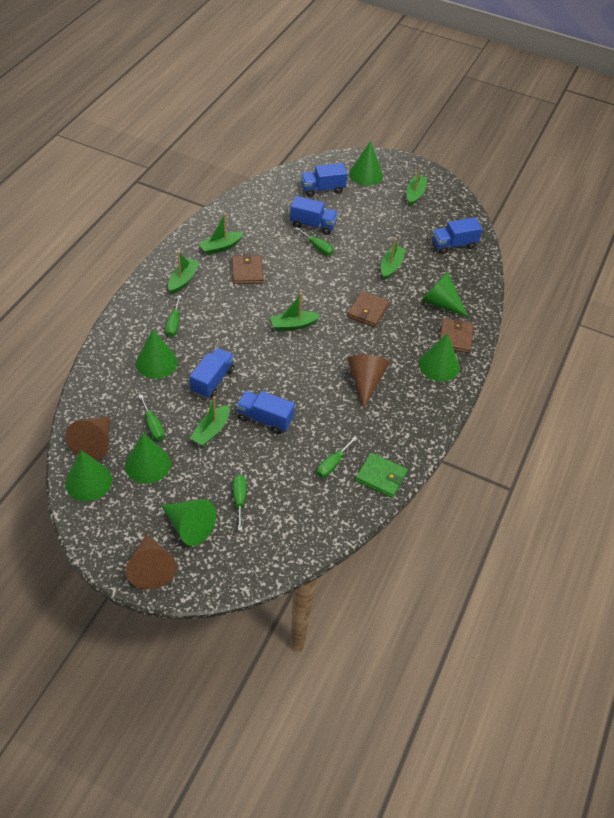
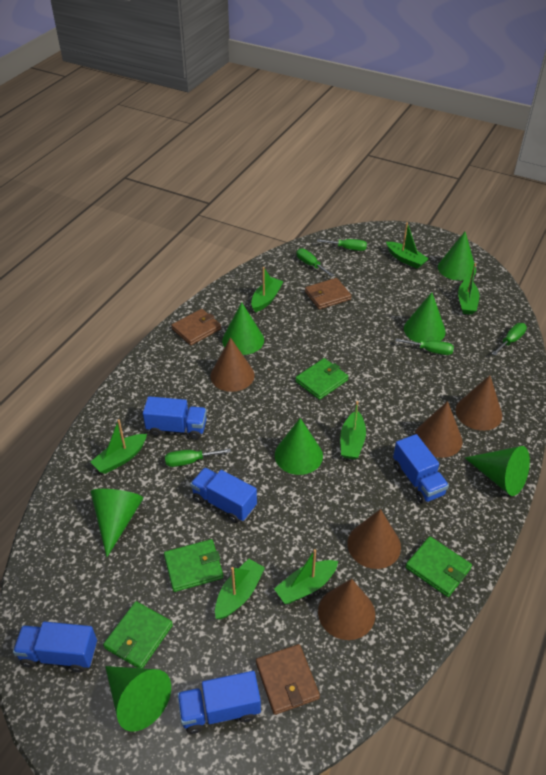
brown cone: [66,416,110,460] [126,534,177,590] [348,354,389,408] = 3 -> [211,337,255,392] [318,579,375,640] [347,509,401,569] [415,401,462,458] [456,375,502,431] = 5
green boat: [168,251,200,294] [190,396,230,447] [198,213,244,255] [270,293,321,331] [381,238,405,280] [406,165,427,206] = 6 -> [91,419,147,474] [215,559,265,619] [251,267,283,312] [274,549,338,604] [340,401,366,460] [386,222,429,269] [458,263,479,315] = 7
green wallet: [355,453,408,498] = 1 -> [103,601,173,668] [164,539,223,592] [295,358,349,400] [405,536,472,597] = 4

